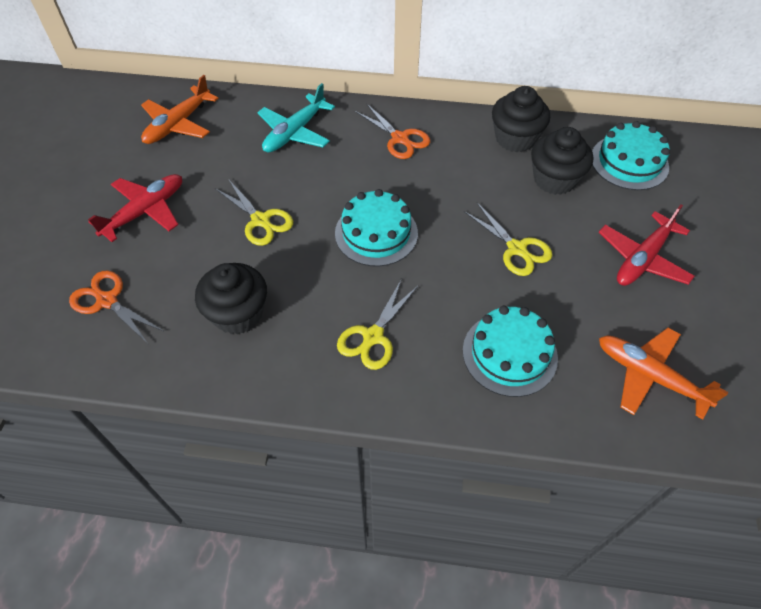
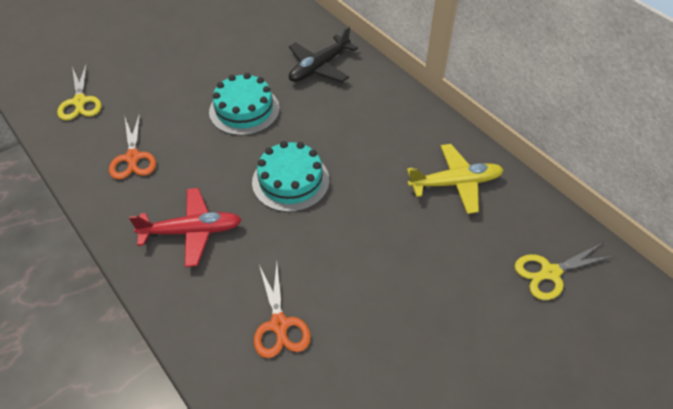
black cupcake: [195,263,267,335] [492,86,550,153] [531,127,593,195] = 3 -> none = 0
black plane: none = 0 -> [289,26,358,82] = 1
orange plane: [141,75,218,144] [599,328,729,420] = 2 -> none = 0
red plane: [88,174,182,242] [599,205,695,286] = 2 -> [129,188,242,267] = 1
turquoise cake: [335,189,418,266] [463,306,558,397] [592,121,670,190] = 3 -> [209,73,280,136] [252,141,330,212] = 2
turquoise plane: [257,83,335,153] = 1 -> none = 0
yellow plane: none = 0 -> [407,144,503,214] = 1
yellow scissors: [215,179,293,246] [337,279,418,370] [464,203,552,276] = 3 -> [57,63,102,121] [515,243,614,300] = 2

